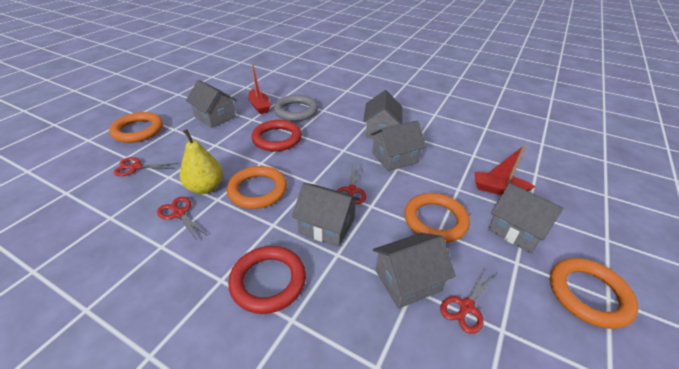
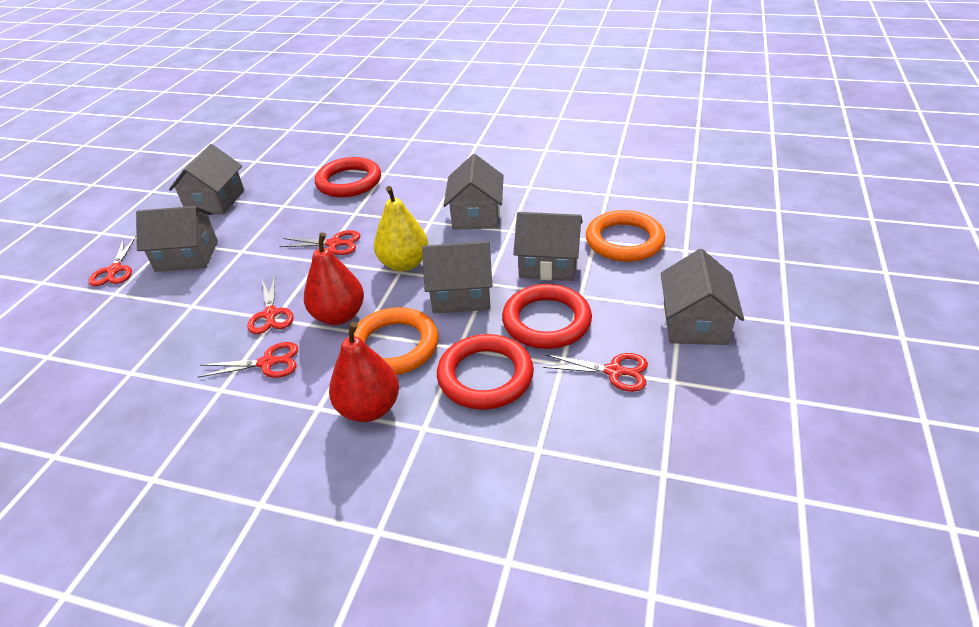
grey ring: [273,95,318,121] = 1 -> none = 0
orange ring: [109,112,163,143] [227,166,287,209] [404,193,470,243] [550,258,638,329] = 4 -> [354,307,438,375] [586,210,665,262] = 2
red boat: [248,64,271,114] [475,145,536,195] = 2 -> none = 0
red pear: none = 0 -> [304,232,364,325] [329,322,399,422] = 2
red ring: [228,246,306,314] [252,120,302,151] = 2 -> [315,157,381,197] [437,334,534,410] [502,284,592,349] = 3
red scissors: [113,157,178,176] [157,197,207,240] [337,164,366,204] [440,269,496,334] = 4 -> [88,236,136,286] [198,342,298,378] [247,276,293,334] [279,230,360,255] [543,353,648,392] = 5

